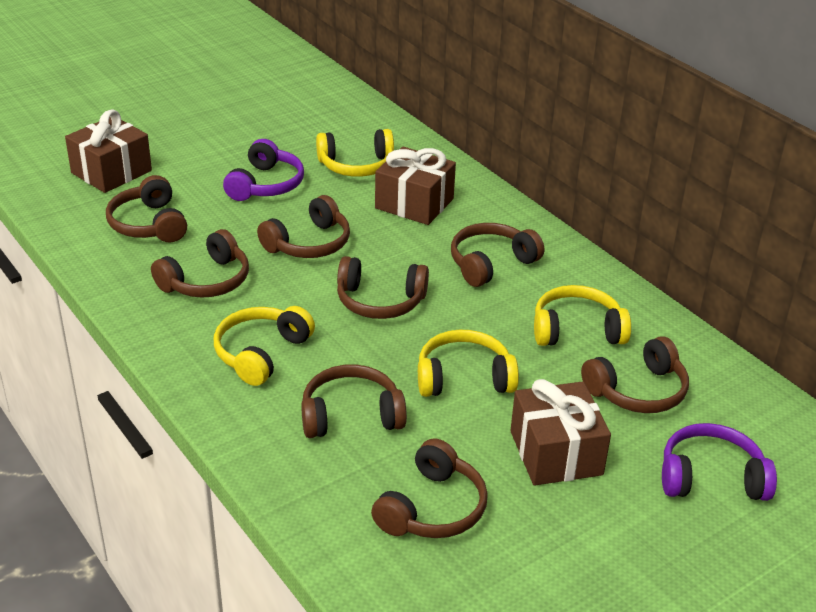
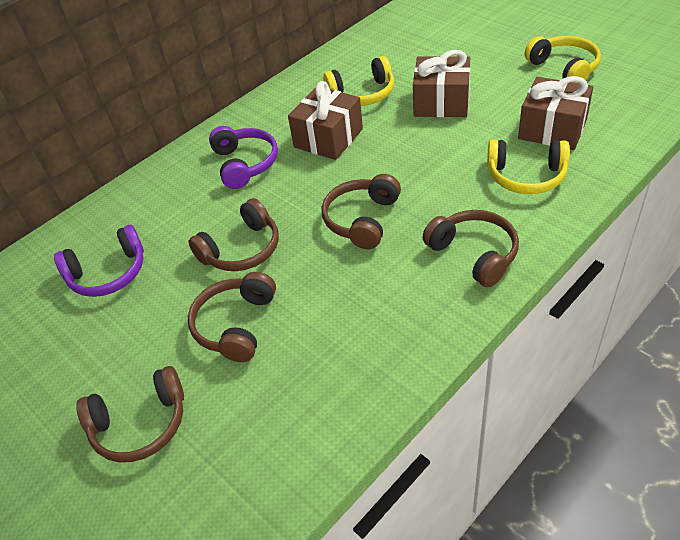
brown headphones: [106,175,187,242] [151,229,249,298] [257,195,350,258] [301,365,407,438] [337,256,429,319] [371,438,488,538] [451,223,544,287] [581,336,689,413] = 8 -> [76,366,184,463] [188,198,279,271] [188,272,276,362] [322,174,401,249] [422,210,519,287] = 5
yellow headphones: [214,306,315,386] [316,129,394,177] [418,329,519,397] [534,285,631,346] = 4 -> [323,56,394,106] [487,140,570,194] [525,36,601,83] = 3

